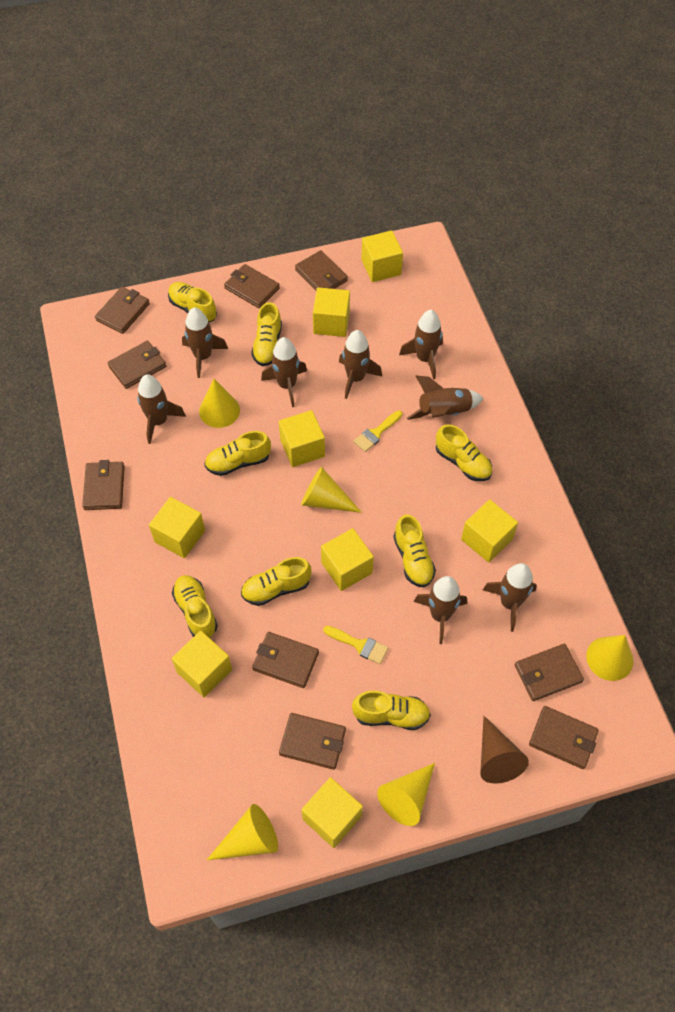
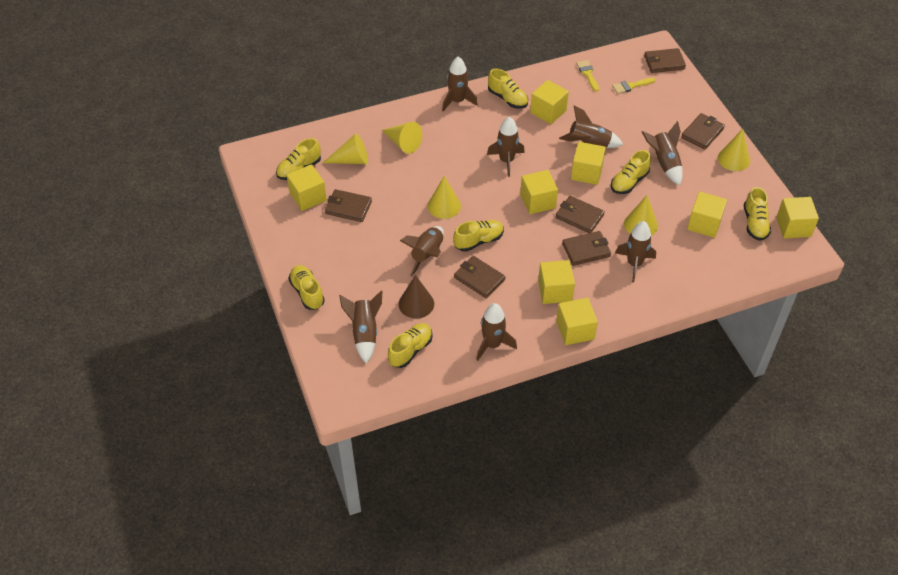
brown wallet: [82,460,125,510] [95,287,150,334] [108,341,166,389] [224,264,280,308] [252,632,319,688] [279,713,346,770] [295,250,348,290] [515,644,584,701] [529,706,599,769] = 9 -> [325,189,372,222] [454,256,505,298] [556,196,605,233] [562,231,611,266] [644,48,686,73] [681,113,725,150] = 6
yellow shoe: [168,282,217,322] [172,575,218,638] [204,431,271,476] [241,557,312,606] [251,302,282,366] [352,690,431,730] [393,514,436,587] [436,424,492,481] = 8 -> [276,138,321,180] [288,265,325,310] [388,323,432,368] [453,220,504,252] [488,69,528,109] [611,150,651,194] [744,187,771,241] = 7

